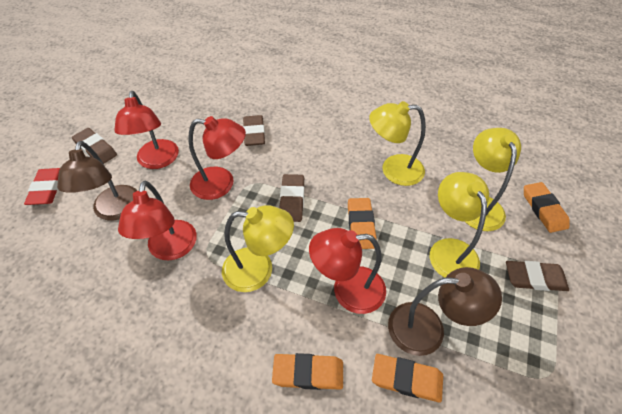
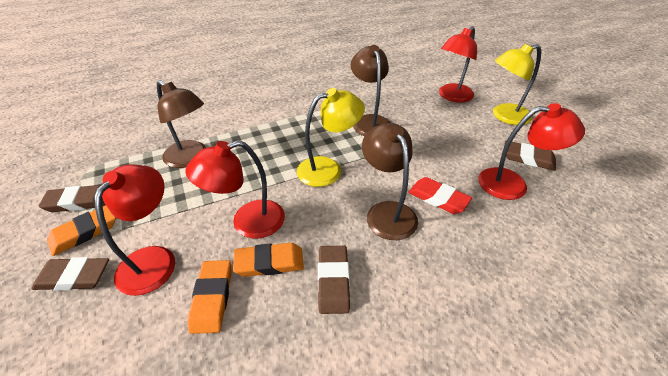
brown lamp: [57,141,137,221] [388,267,502,356] = 2 -> [157,80,206,168] [351,45,390,136] [362,123,418,240] = 3
orange eraser: [272,353,343,390] [348,198,376,249] [372,354,443,403] [524,182,570,233] = 4 -> [47,205,116,256] [188,260,232,334] [233,243,304,277] = 3
yellow lamp: [222,205,294,292] [369,101,426,186] [430,172,489,278] [465,128,521,231] = 4 -> [297,88,365,187] [493,44,541,125] = 2

